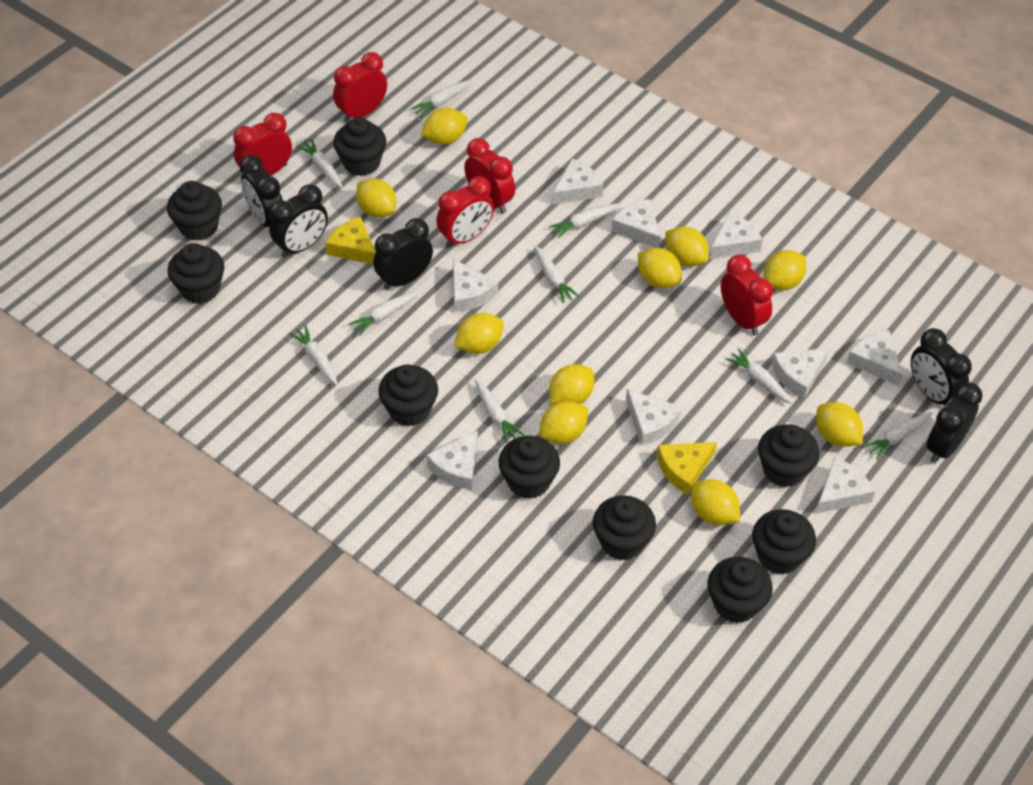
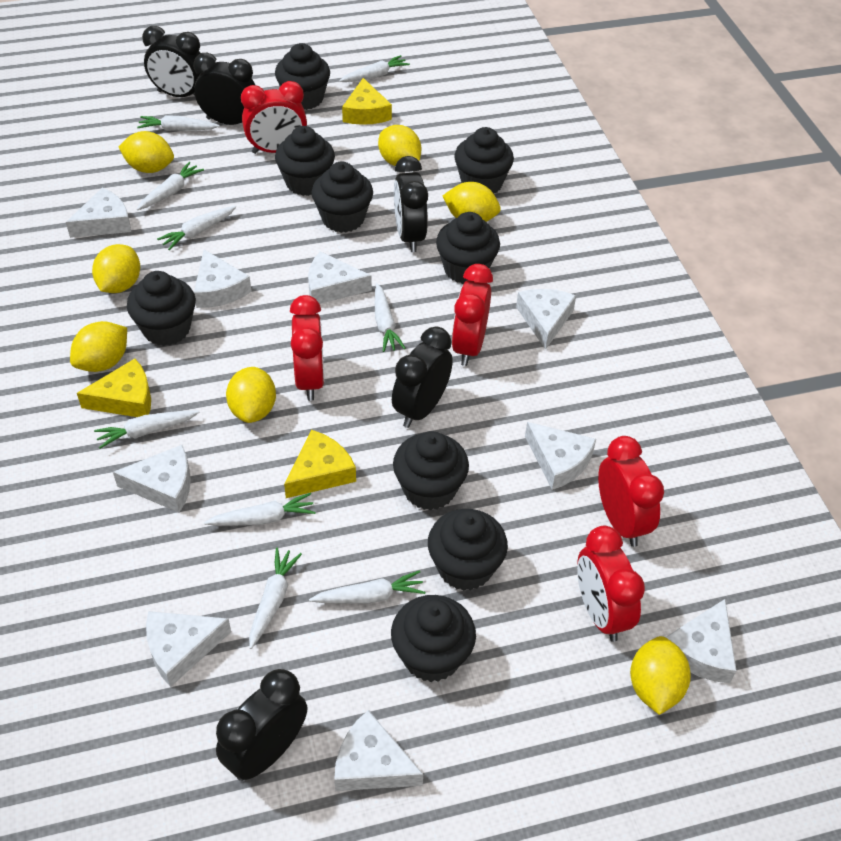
yellow cheese: [326,216,376,264] [657,442,717,494] = 2 -> [77,359,151,417] [284,430,356,498] [342,78,392,125] = 3
yellow lemon: [356,178,396,218] [421,108,468,144] [454,313,504,354] [539,401,588,444] [549,364,594,404] [638,248,682,288] [665,226,709,267] [691,479,740,525] [764,250,806,290] [816,402,863,447] = 10 -> [70,321,127,372] [92,244,140,293] [119,131,174,173] [226,367,276,423] [378,125,421,166] [443,182,501,222] [630,636,691,715] = 7

